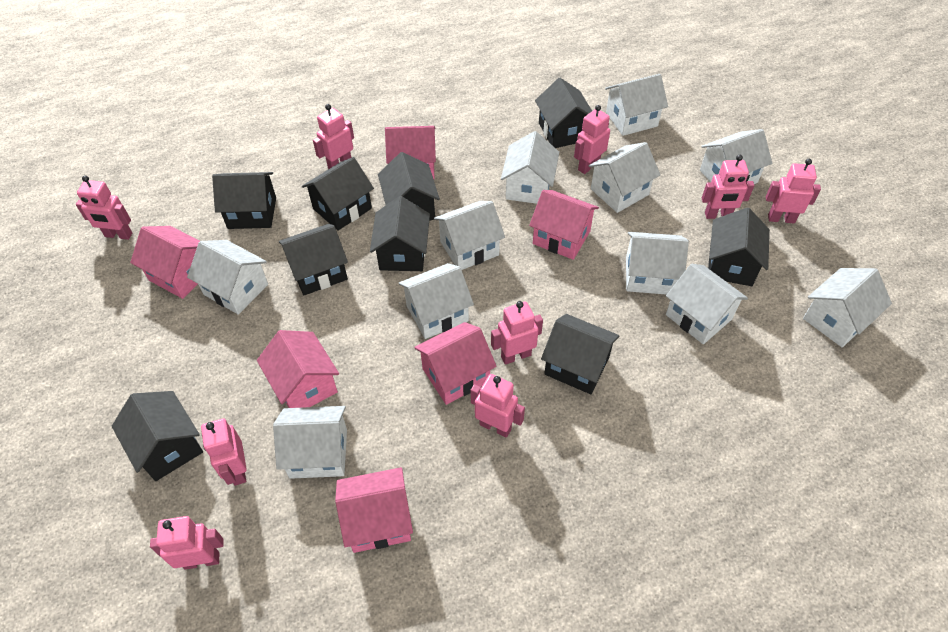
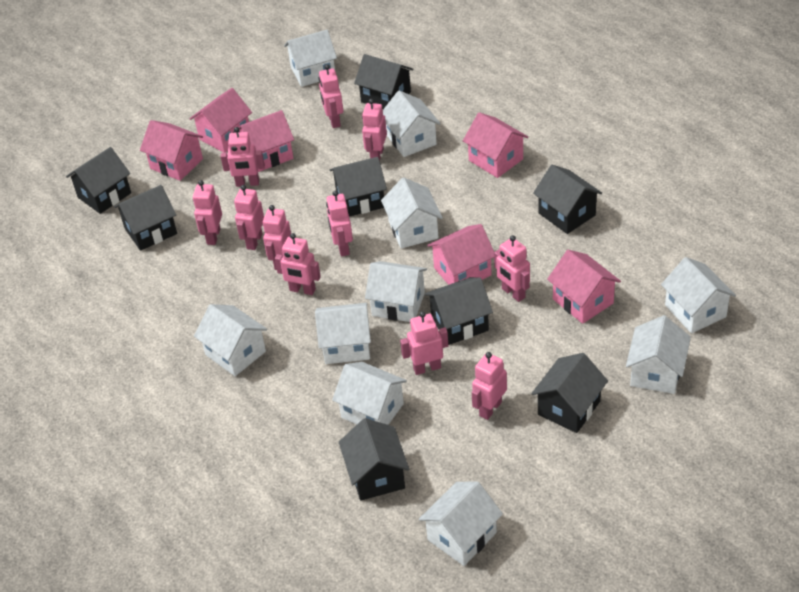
black house: [112,391,203,481] [212,172,276,229] [279,224,348,295] [302,157,374,231] [370,196,430,271] [378,152,440,221] [535,78,592,148] [541,314,619,394] [708,207,770,286] = 9 -> [66,147,131,214] [114,185,177,251] [330,157,387,217] [339,418,409,501] [354,54,414,109] [425,277,493,345] [531,353,608,433] [533,165,602,234] = 8
pink robot: [76,176,132,240] [150,516,224,570] [201,418,247,486] [313,104,354,169] [471,374,525,438] [491,301,543,365] [574,105,610,174] [702,155,754,219] [766,159,821,223] = 9 -> [193,180,222,245] [221,127,265,187] [234,185,264,250] [263,205,291,270] [275,233,321,295] [319,64,343,128] [326,191,353,256] [362,99,387,161] [400,311,449,375] [472,352,507,420] [494,235,530,302] = 11
white house: [187,240,268,315] [273,406,347,479] [399,263,474,339] [434,201,505,270] [501,131,559,204] [589,142,660,213] [605,74,668,136] [626,232,689,295] [666,264,748,344] [700,129,772,184] [803,268,892,347] = 11 -> [194,304,267,376] [284,30,337,87] [315,303,371,364] [332,362,407,425] [365,261,427,322] [381,177,443,248] [383,90,441,157] [419,481,503,566] [626,315,691,394] [661,257,736,333] = 10

